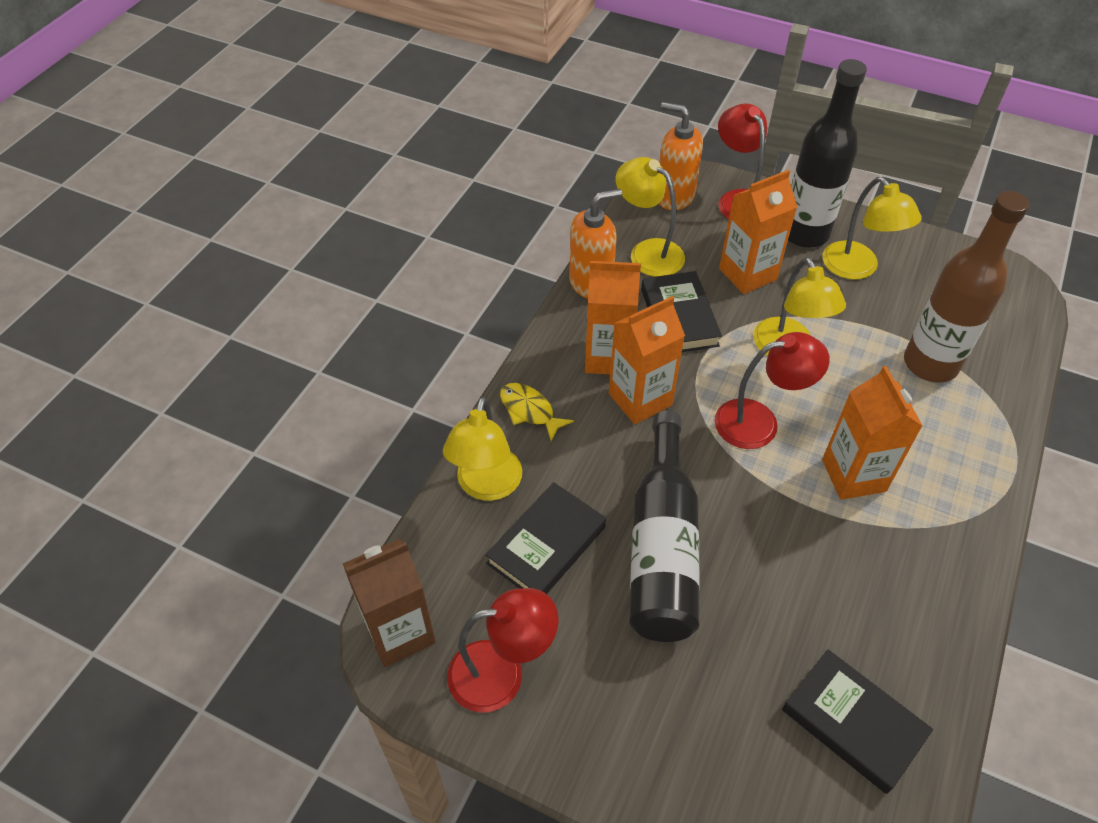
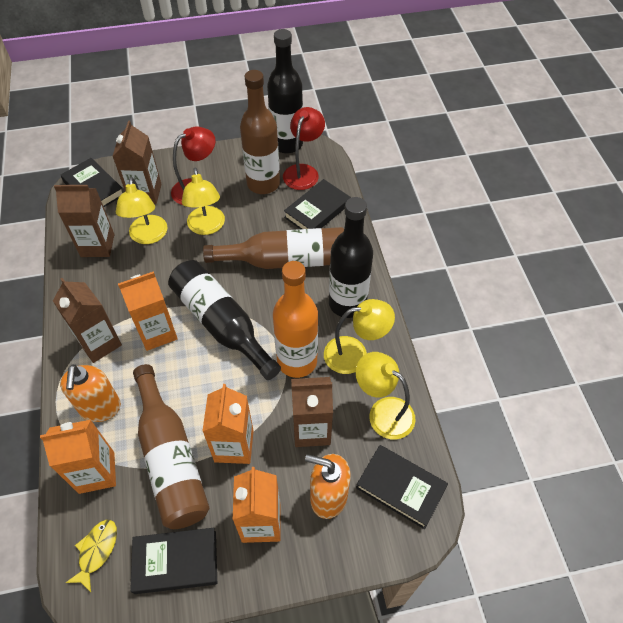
black book: [485,482,606,594] [641,271,722,352] [782,649,933,794] = 3 -> [61,158,123,207] [130,528,217,594] [284,179,351,229] [356,445,448,529] = 4
black bottle: [629,410,700,642] [788,59,867,248] = 2 -> [168,260,281,380] [267,29,303,153] [329,197,373,318] = 3
brown bottle: [904,191,1029,383] = 1 -> [133,364,209,529] [203,227,344,269] [240,70,280,194] = 3
brown carton: [343,539,436,667] = 1 -> [53,278,122,363] [54,185,114,257] [113,120,161,204] [291,377,333,447] = 4
orange bottle: none = 0 -> [273,261,318,378] = 1
red lamp: [447,588,559,713] [715,332,830,449] [718,103,767,219] = 3 -> [171,126,215,205] [283,107,325,190] = 2

